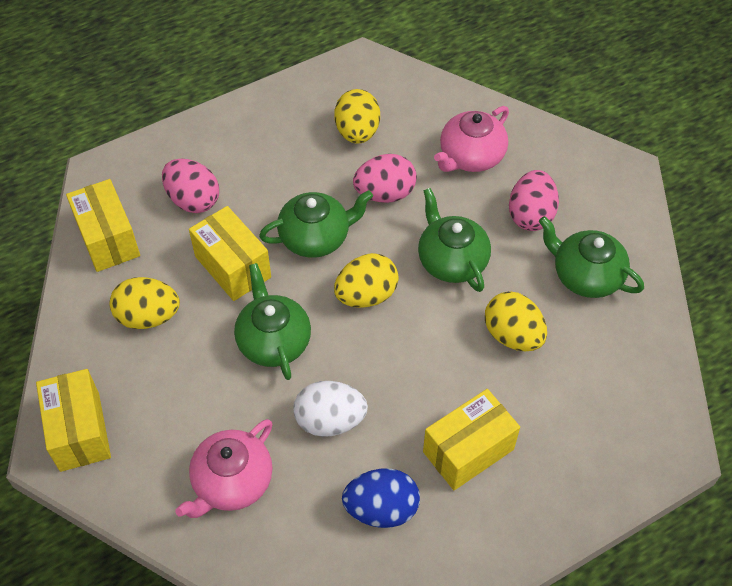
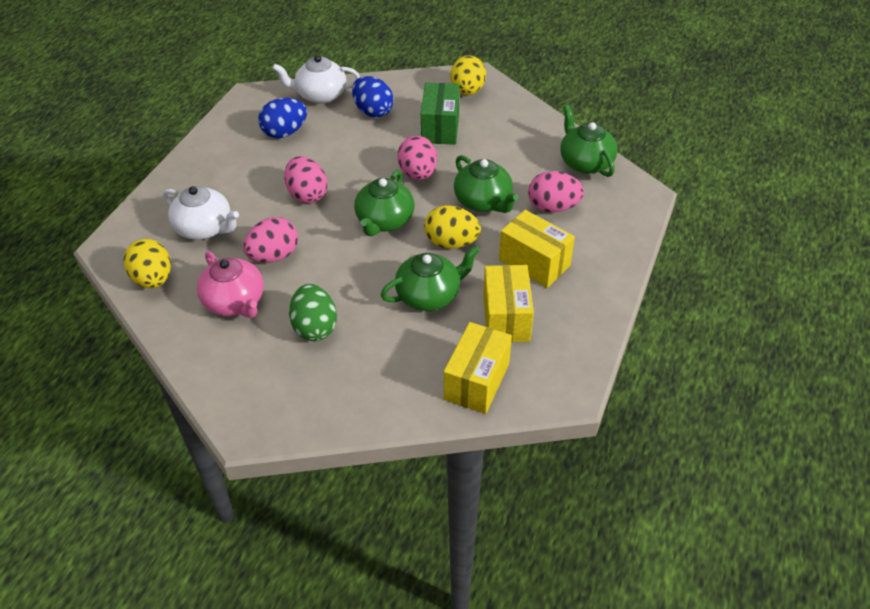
blue egg: [342,469,420,528] = 1 -> [258,98,307,138] [352,76,394,117] = 2
green box: none = 0 -> [421,83,460,145] = 1
green egg: none = 0 -> [289,284,337,341] = 1
pink egg: [162,159,219,213] [353,154,417,203] [509,170,559,231] = 3 -> [243,217,298,263] [284,156,327,203] [397,136,437,180] [528,171,584,212] = 4
pink teapot: [175,419,273,518] [434,106,509,172] = 2 -> [197,251,264,318] = 1
white egg: [294,381,368,437] = 1 -> none = 0
white teapot: none = 0 -> [163,186,239,240] [272,55,360,104] = 2
yellow box: [36,369,111,472] [66,179,140,272] [189,206,271,301] [423,389,520,490] = 4 -> [444,322,512,414] [483,265,534,343] [499,210,575,288] = 3
yellow egg: [109,277,180,329] [334,89,380,144] [334,253,399,308] [485,292,547,351] = 4 -> [124,239,171,288] [424,205,481,249] [450,55,486,95] = 3

